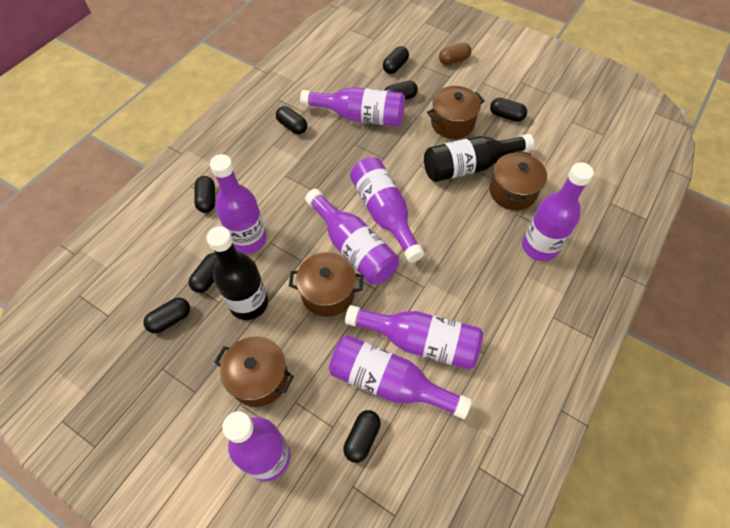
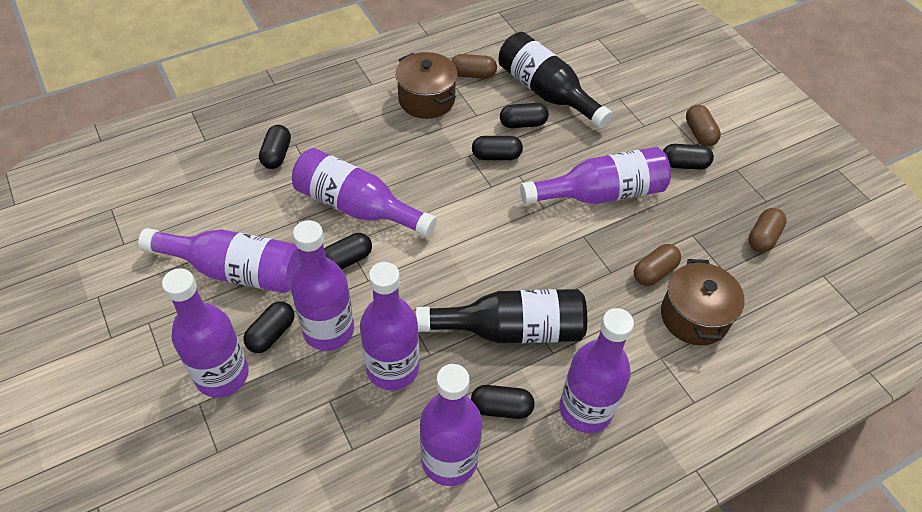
black capsule: [143,298,190,333] [188,253,218,293] [194,176,215,213] [276,106,307,134] [344,410,381,463] [383,46,409,74] [384,81,418,100] [490,98,527,122] = 8 -> [243,301,294,353] [259,125,291,169] [324,233,372,269] [471,385,535,419] [472,136,523,160] [500,103,549,128] [663,144,714,170] = 7
brown capsule: [439,43,471,65] = 1 -> [451,54,497,79] [634,244,681,286] [686,105,721,146] [749,208,787,252] = 4
brown pot: [214,336,294,407] [289,252,363,317] [427,86,485,139] [489,151,547,210] = 4 -> [395,52,458,119] [661,259,745,345] = 2

